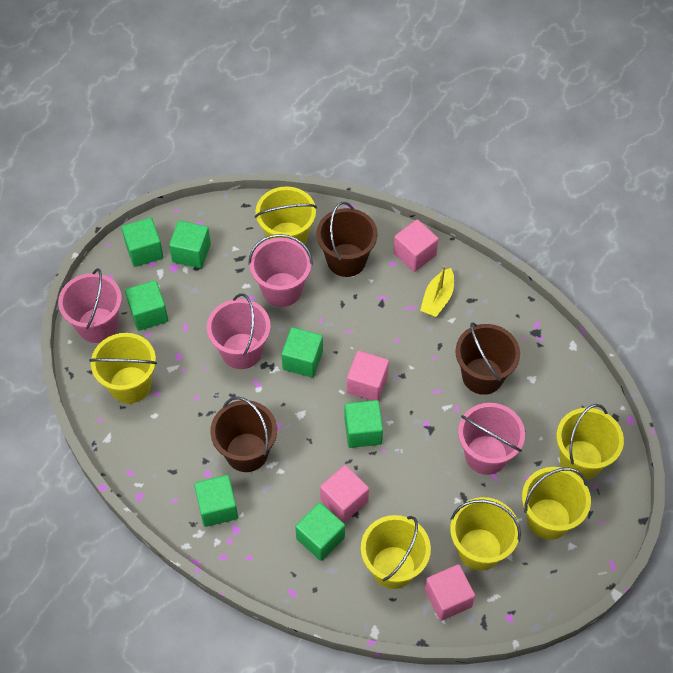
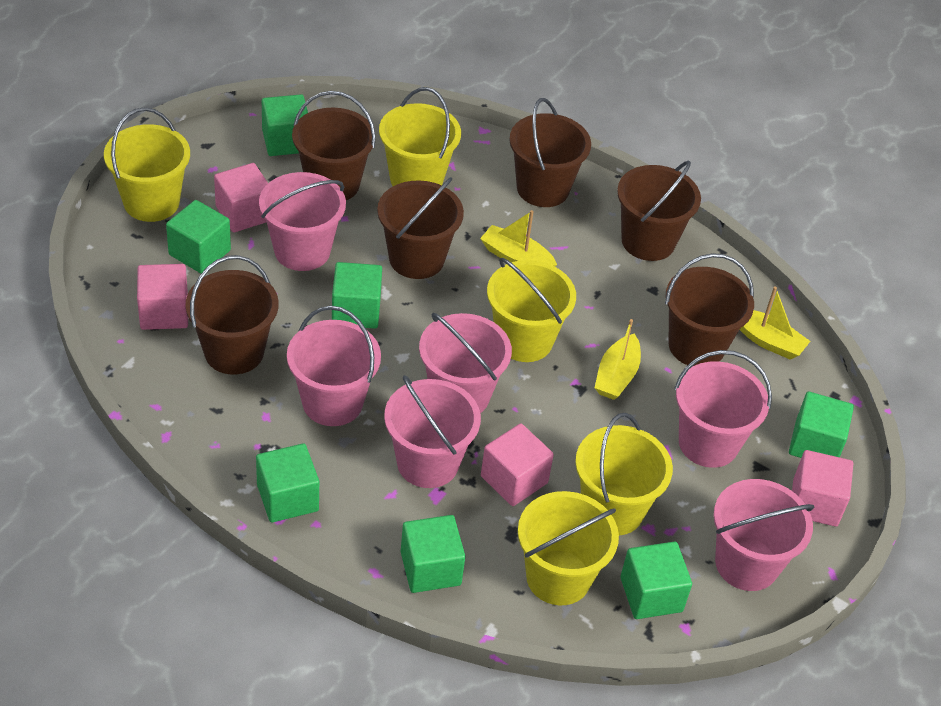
brown bucket: [210,396,277,472] [316,202,378,277] [455,322,520,395] = 3 -> [186,255,278,374] [292,91,376,200] [377,177,464,279] [509,98,591,207] [617,160,701,261] [665,253,754,367] = 6
pink bucket: [58,268,122,343] [207,293,271,369] [248,234,313,307] [458,403,525,475] = 4 -> [259,172,346,271] [287,306,381,426] [384,375,481,488] [419,313,512,413] [674,350,772,468] [714,479,814,591] = 6
yellow boat: [420,265,454,317] = 1 -> [480,210,557,267] [595,319,641,400] [740,286,810,360] = 3
yellow bucket: [89,333,157,404] [255,187,317,245] [361,515,431,589] [450,497,521,571] [522,467,591,540] [556,404,624,480] = 6 -> [104,107,190,222] [379,87,461,186] [487,258,576,362] [518,491,619,605] [575,413,673,535] = 5

